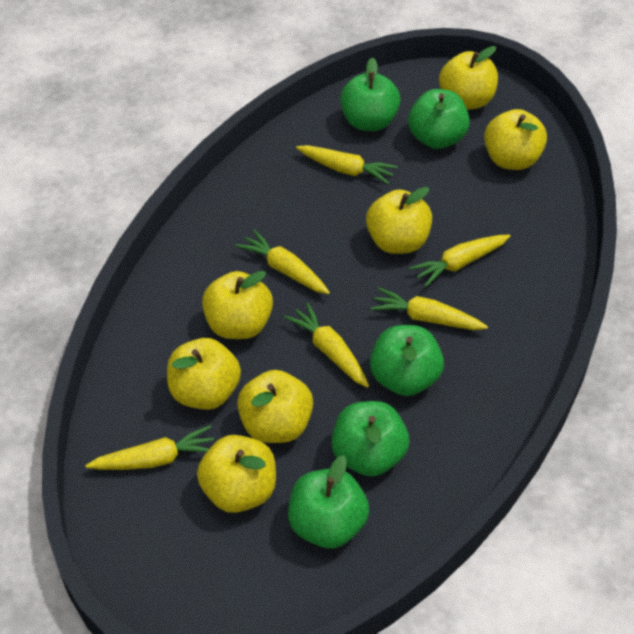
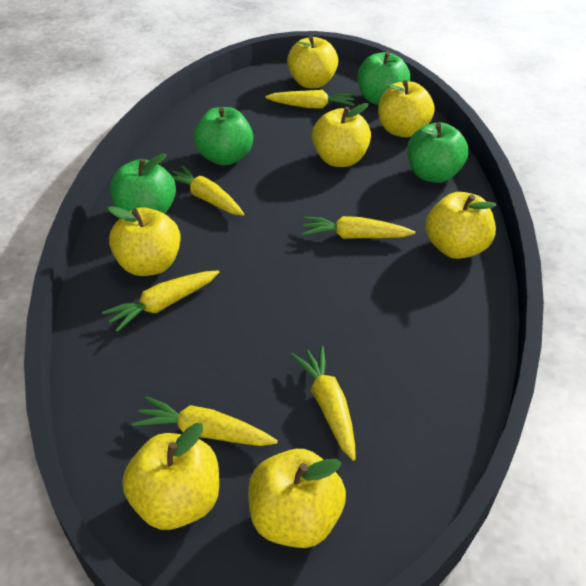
green apple: [288,455,369,548] [332,401,409,476] [340,57,401,131] [370,325,444,396] [408,89,470,149] = 5 -> [110,153,176,214] [194,107,253,166] [358,51,410,105] [407,122,468,183] = 4

